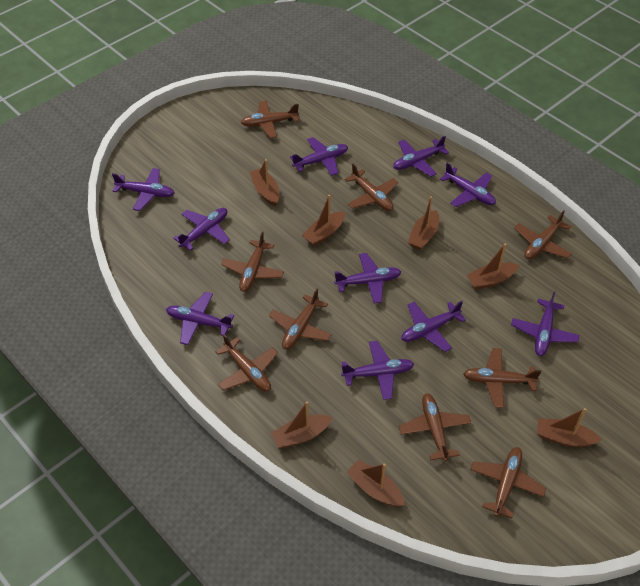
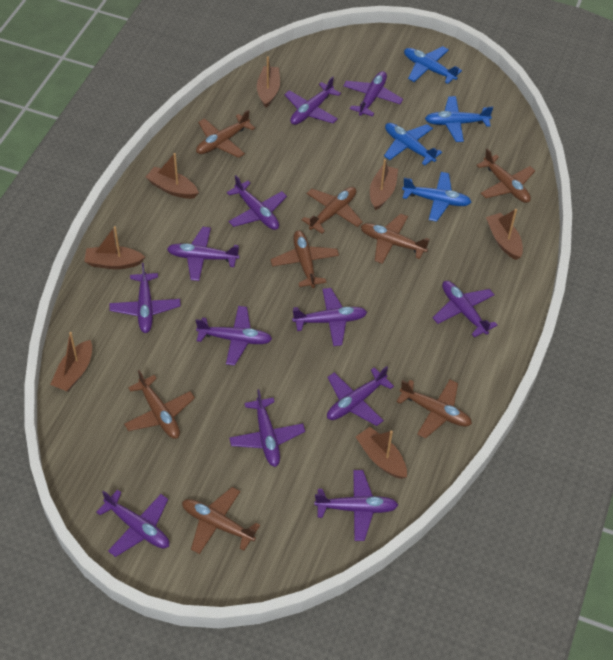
blue plane: none = 0 -> [384,123,442,165] [402,172,471,222] [404,46,462,84] [425,96,493,142] = 4
brown plane: [215,334,278,392] [221,232,284,292] [241,101,299,138] [269,289,332,350] [345,164,398,211] [399,393,471,462] [463,348,541,408] [470,447,546,518] [514,210,572,259] = 9 -> [124,370,195,439] [182,487,260,554] [196,110,255,158] [270,230,339,288] [302,187,363,234] [361,213,430,264] [396,380,472,439] [477,148,535,203] = 8
purple plane: [112,168,174,211] [166,292,234,345] [173,208,230,251] [290,137,348,176] [334,253,401,303] [341,341,414,400] [393,136,449,177] [401,301,466,352] [440,163,496,207] [511,292,579,356] = 10 -> [96,490,169,557] [109,263,181,333] [167,227,240,281] [196,306,272,366] [227,175,287,230] [229,389,305,467] [284,76,341,125] [292,288,367,346] [314,470,398,541] [327,366,394,426] [343,71,403,117] [433,281,497,338] = 12

